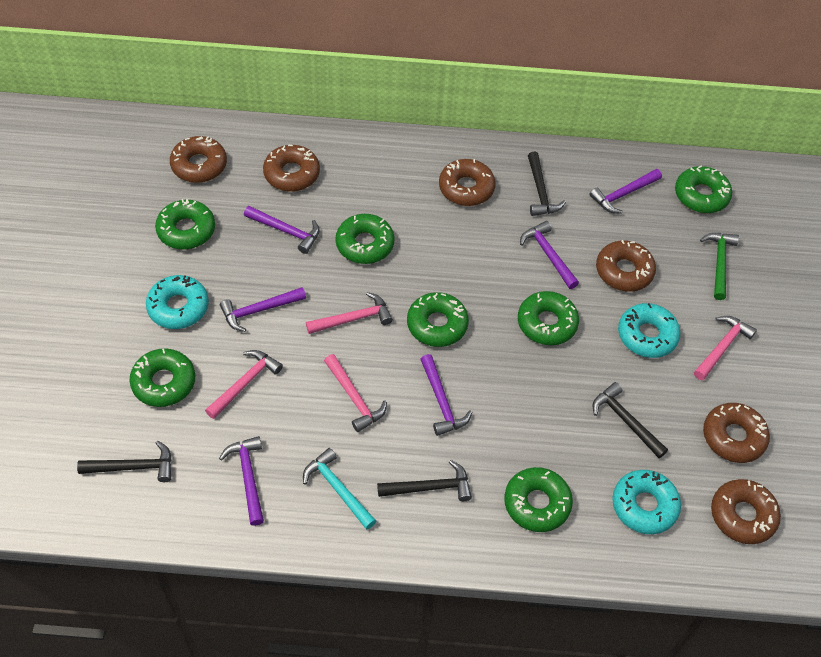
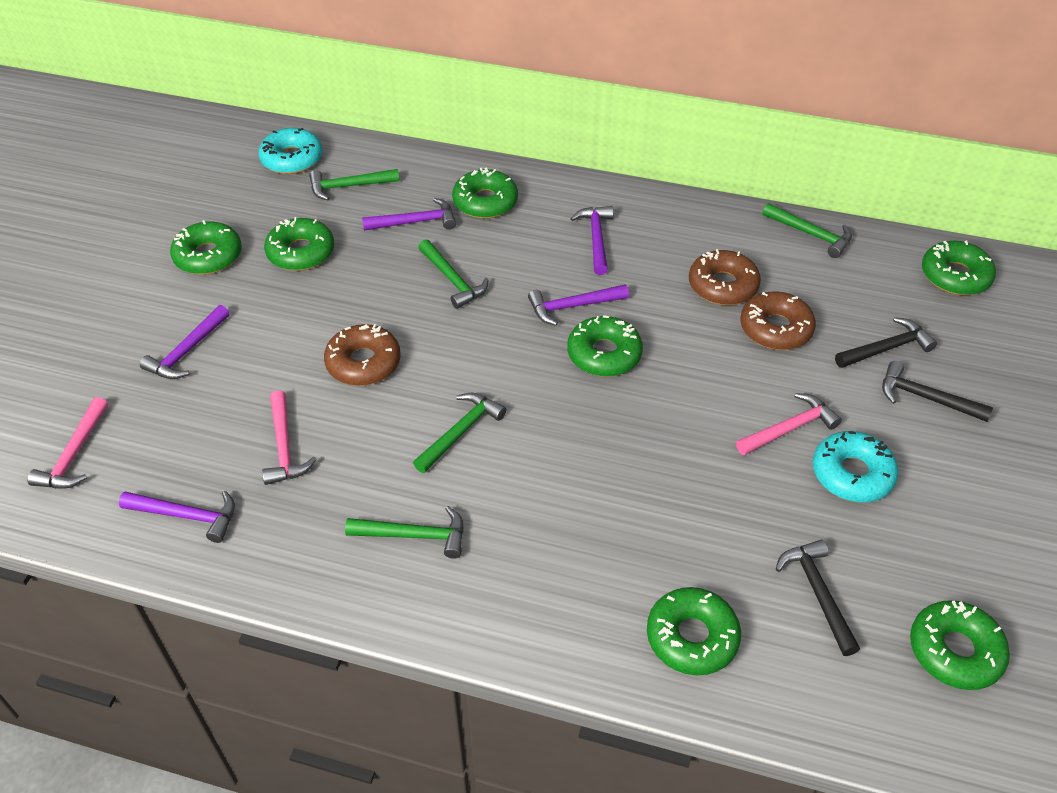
black hammer: [77,441,172,482] [377,460,472,501] [528,152,566,216] [593,382,668,458] = 4 -> [776,540,860,656] [835,317,937,368] [882,361,993,422] = 3
brown donut: [170,136,227,183] [263,144,320,192] [439,159,496,206] [596,240,656,291] [703,403,770,463] [711,479,781,544] = 6 -> [324,324,401,386] [689,249,761,305] [740,291,816,350] = 3
green hammer: [700,233,739,300] = 1 -> [309,169,399,200] [345,506,464,559] [413,393,507,473] [418,239,489,309] [762,203,852,258] = 5
pink hammer: [205,350,283,419] [306,292,393,334] [324,354,387,432] [694,316,757,380] = 4 -> [27,397,108,489] [262,390,317,485] [736,393,842,455] = 3
purple hammer: [219,436,264,526] [220,287,306,332] [244,206,319,254] [420,354,472,436] [520,221,579,289] [590,169,662,214] = 6 -> [119,491,235,543] [140,305,230,379] [362,198,456,231] [528,284,629,326] [570,206,614,275] = 5
turquoise donut: [146,275,209,329] [612,470,681,534] [618,303,681,358] = 3 -> [258,128,323,174] [813,431,898,502] = 2
turquoise hammer: [303,448,376,530] = 1 -> none = 0

